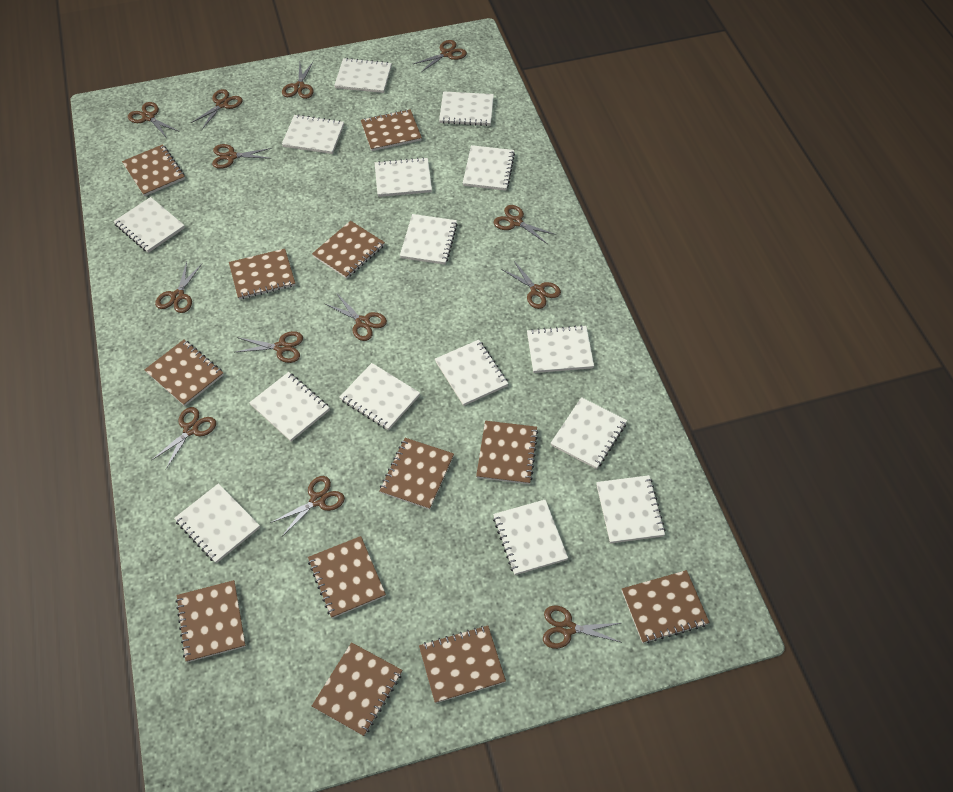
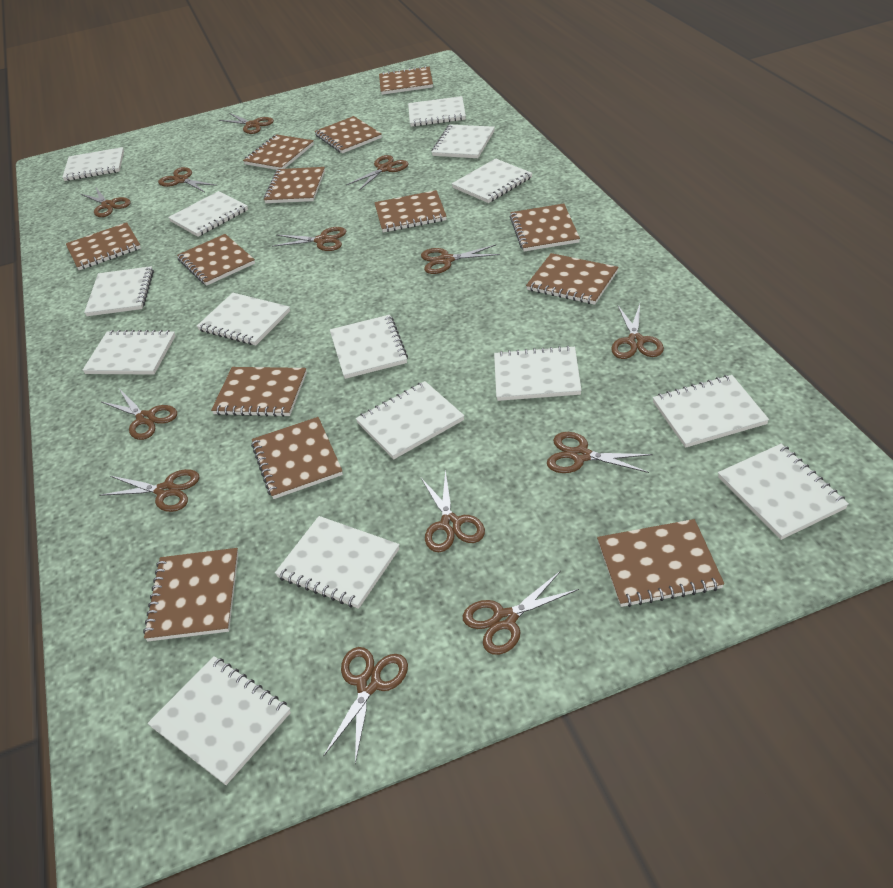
brown notebook: [122,144,185,196] [144,340,223,406] [176,580,246,662] [229,249,295,299] [308,536,386,618] [312,221,385,279] [312,642,403,736] [361,109,422,151] [379,438,454,510] [419,626,506,703] [476,421,538,484] [622,570,710,643] = 12 -> [66,222,141,270] [143,548,238,642] [177,234,255,286] [211,367,307,417] [243,134,314,170] [251,417,343,499] [264,167,325,203] [315,116,382,153] [374,190,447,232] [379,66,433,95] [510,203,580,252] [526,253,618,305] [597,519,724,607] = 13

